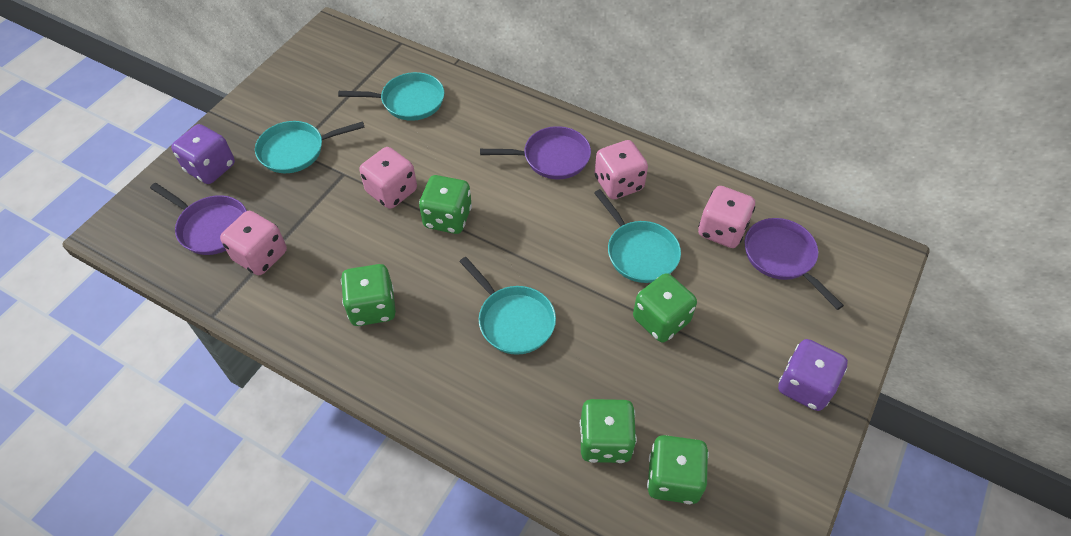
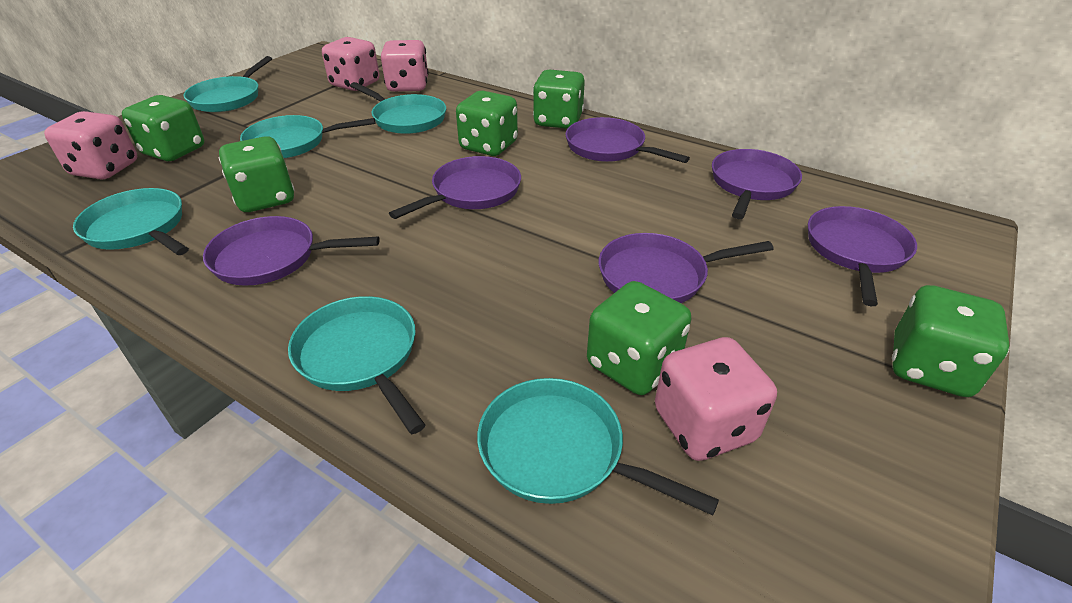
green dice: [341,264,396,326] [419,175,472,234] [580,399,637,463] [633,273,697,342] [647,435,709,504] = 5 -> [122,95,204,161] [219,136,294,212] [456,91,518,156] [533,70,585,129] [587,281,692,395] [892,285,1009,397] = 6
purple dice: [171,124,235,184] [778,339,848,411] = 2 -> none = 0
purple pan: [150,183,247,255] [480,126,591,179] [745,218,844,310] = 3 -> [203,216,380,286] [389,156,521,219] [565,117,690,163] [599,233,774,303] [712,149,802,219] [808,206,917,306] = 6
turquoise pan: [255,121,365,173] [338,72,444,121] [459,257,556,355] [594,189,681,283] = 4 -> [73,188,189,255] [183,56,272,112] [240,115,375,158] [288,296,425,434] [350,82,446,134] [477,378,719,515] = 6

